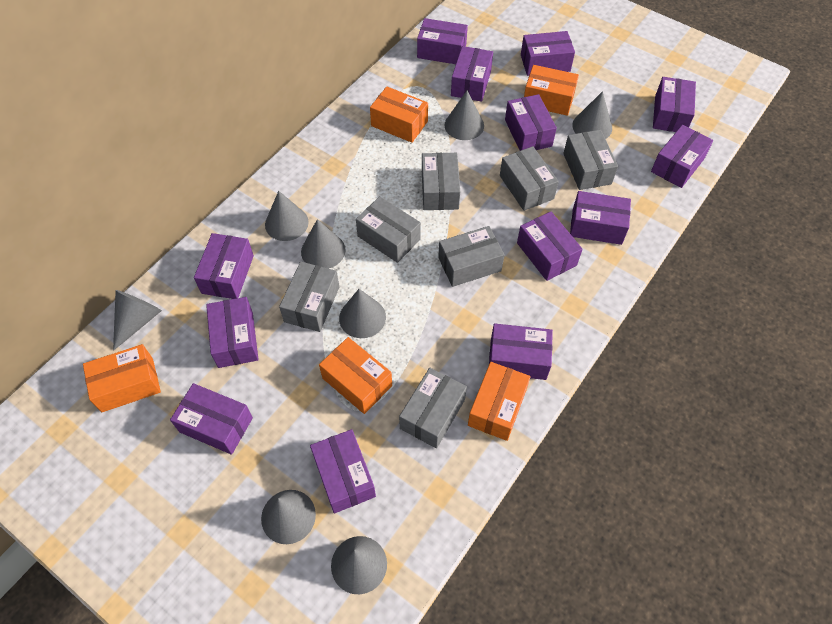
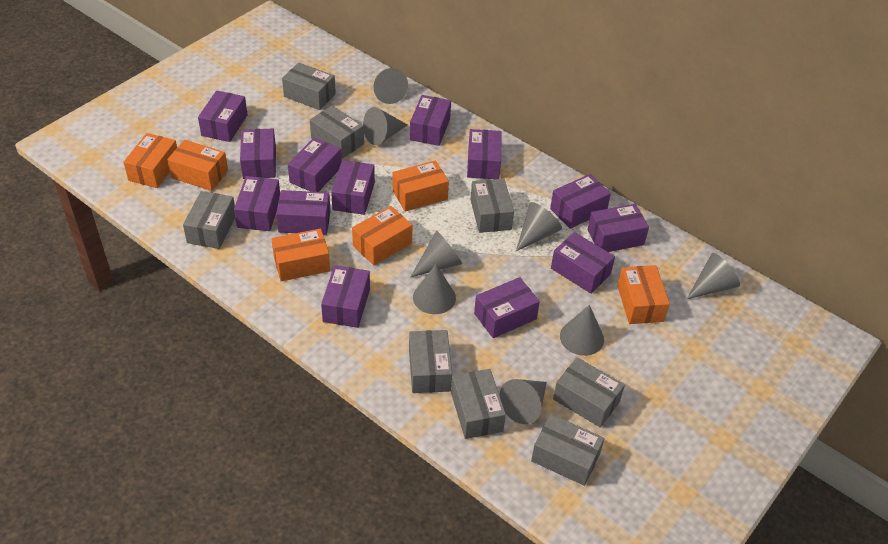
grey box: [279,262,339,332] [356,196,421,263] [399,368,467,449] [422,153,460,210] [438,226,504,287] [500,146,559,211] [563,130,618,190] = 7 -> [183,191,235,249] [282,62,336,110] [310,106,364,159] [409,330,452,393] [451,369,506,439] [470,179,514,233] [531,414,605,486] [553,357,625,428] = 8
orange box: [83,344,161,412] [319,337,392,414] [370,86,428,143] [468,362,531,441] [524,65,579,116] = 5 -> [123,133,177,188] [167,140,228,191] [271,229,330,281] [352,206,412,265] [392,160,449,212] [617,265,670,324] = 6

